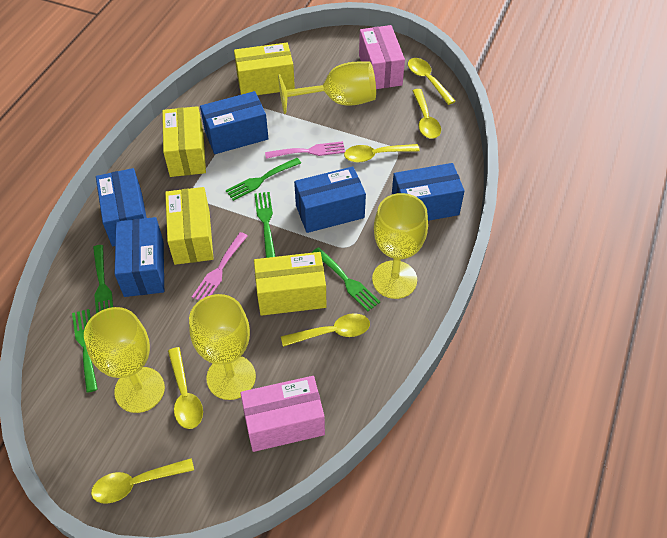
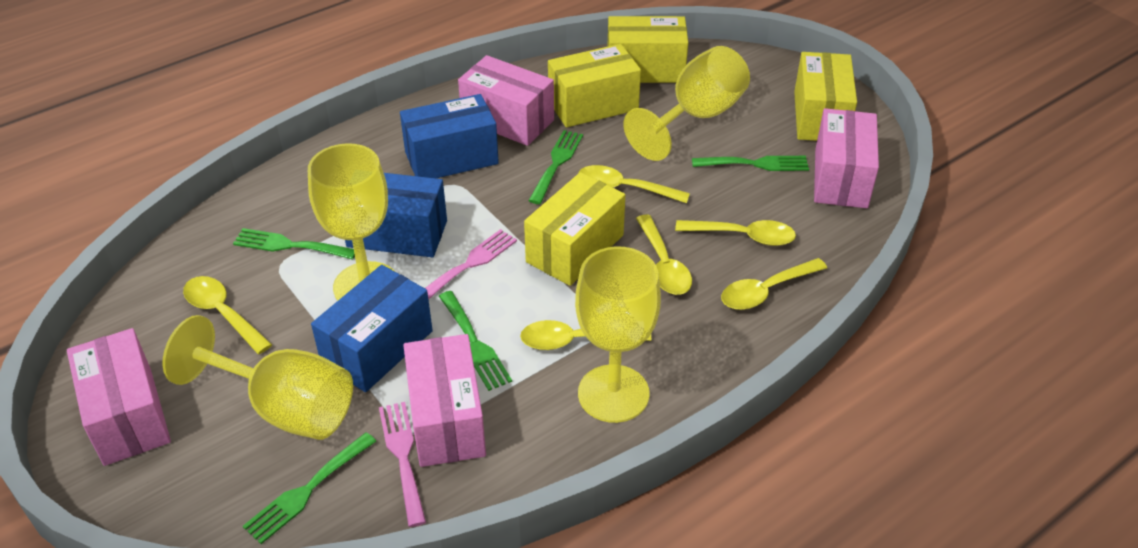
blue box: [96,168,147,246] [115,217,164,297] [200,91,268,154] [294,167,366,233] [392,163,465,221] = 5 -> [311,265,433,392] [345,173,447,257] [400,94,499,178] = 3
pink box: [240,376,325,452] [359,25,405,89] = 2 -> [67,328,171,466] [403,334,486,467] [458,55,554,146] [814,108,879,208] = 4

